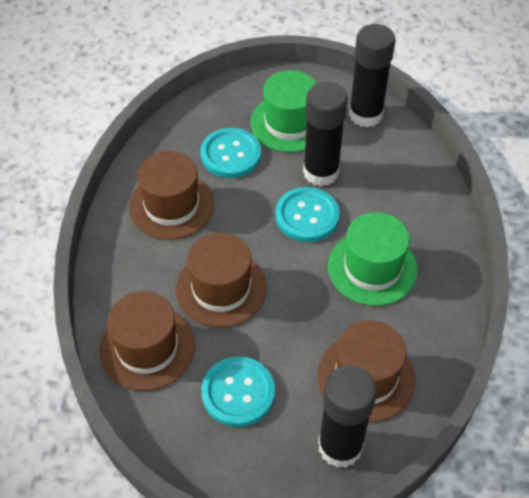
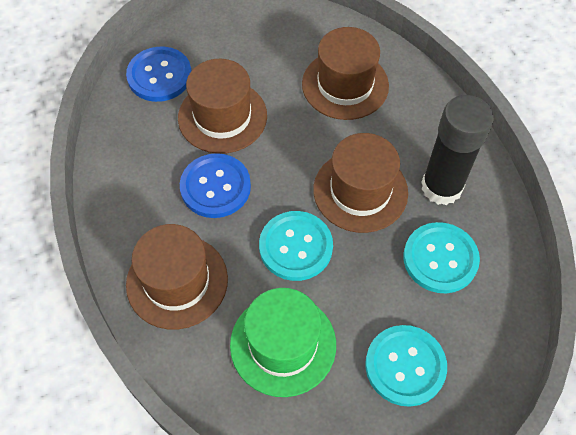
black glue stick: [303,82,348,186] [318,365,377,468] [349,24,396,128] = 3 -> [421,95,494,205] = 1
blue button: none = 0 -> [126,46,191,102] [180,153,251,218] = 2
green hat: [250,70,317,152] [328,212,418,306] = 2 -> [230,288,336,397] = 1

